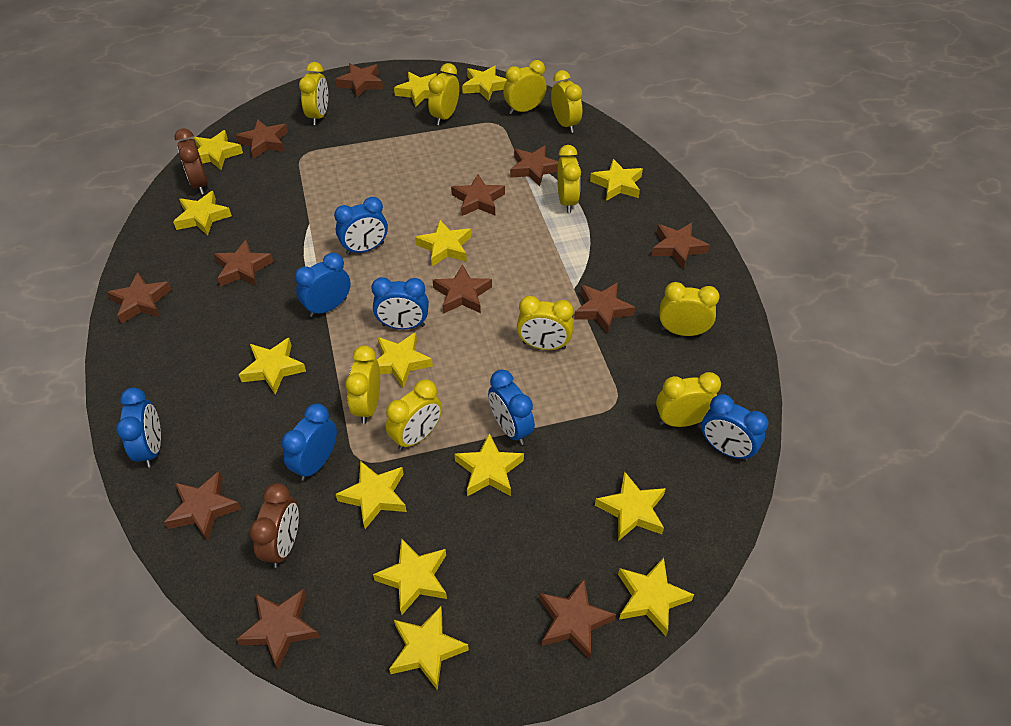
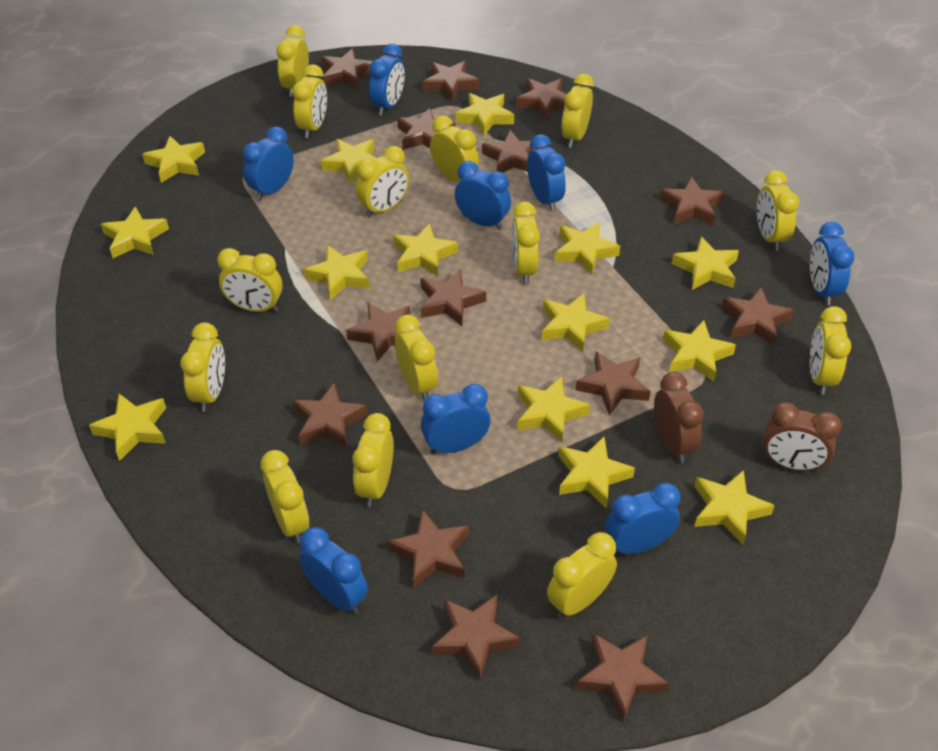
blue clock: [116,387,161,468] [282,403,337,481] [295,253,351,317] [334,197,388,255] [371,277,429,329] [488,370,535,445] [701,394,768,461] = 7 -> [243,127,294,201] [299,527,368,614] [369,44,405,116] [421,384,491,454] [455,161,511,230] [527,134,566,212] [605,483,680,555] [810,222,855,305] = 8
brown star: [107,272,172,324] [164,471,241,541] [214,240,273,287] [236,119,288,159] [236,589,320,670] [335,63,383,98] [433,264,492,314] [451,174,505,216] [510,145,558,187] [539,579,616,660] [574,282,635,334] [651,223,710,269] = 12 -> [292,383,368,448] [321,49,373,89] [346,302,410,362] [388,509,469,588] [397,108,456,150] [421,269,486,326] [423,61,479,102] [432,595,521,680] [482,130,541,172] [516,78,567,120] [576,352,651,415] [576,633,669,722] [660,177,725,226] [722,287,794,346] = 14
yellow clock: [299,62,328,125] [345,345,380,424] [386,379,442,450] [428,63,459,125] [503,60,547,114] [517,296,574,350] [551,70,582,133] [557,145,581,213] [656,372,721,427] [659,282,720,336] = 10 -> [180,322,225,412] [217,248,283,312] [261,450,309,543] [276,25,309,97] [292,64,327,138] [353,413,394,507] [355,146,409,218] [395,314,438,401] [430,115,479,182] [512,202,540,284] [547,532,617,618] [562,74,594,148] [757,170,799,251] [810,306,851,395] = 14

